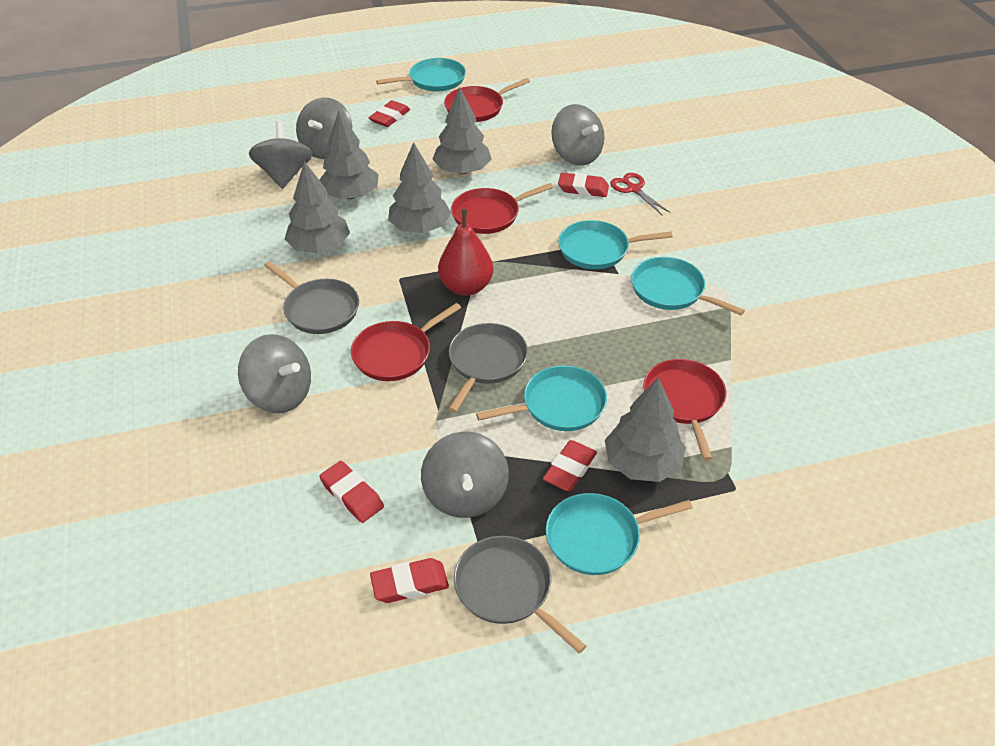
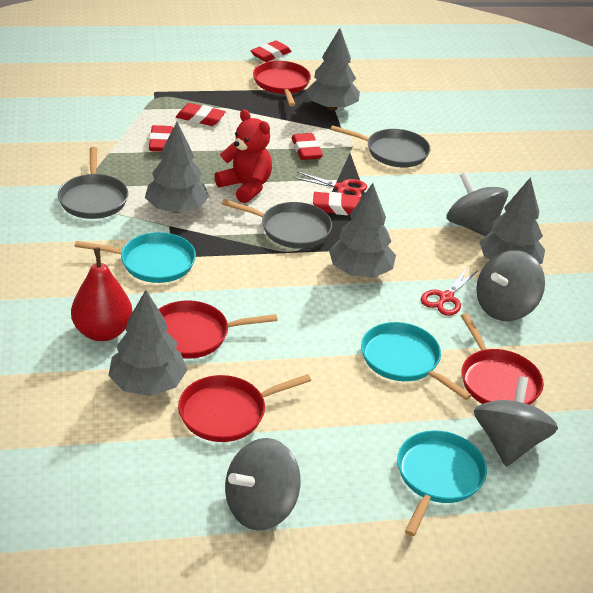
grey spinning top: [238,334,311,413] [249,121,312,189] [296,98,352,159] [421,432,509,518] [551,104,605,165] = 5 -> [225,438,300,531] [446,172,508,236] [474,376,558,467] [476,250,545,321] = 4
red scissors: [610,173,671,215] = 1 -> [292,171,367,199] [421,268,478,316] = 2
red teddy bear: none = 0 -> [214,109,272,203] = 1
turquoise pan: [376,58,466,91] [476,365,607,431] [546,493,693,575] [558,220,673,269] [631,257,745,315] = 5 -> [75,232,196,283] [361,322,472,400] [397,430,487,536] = 3

